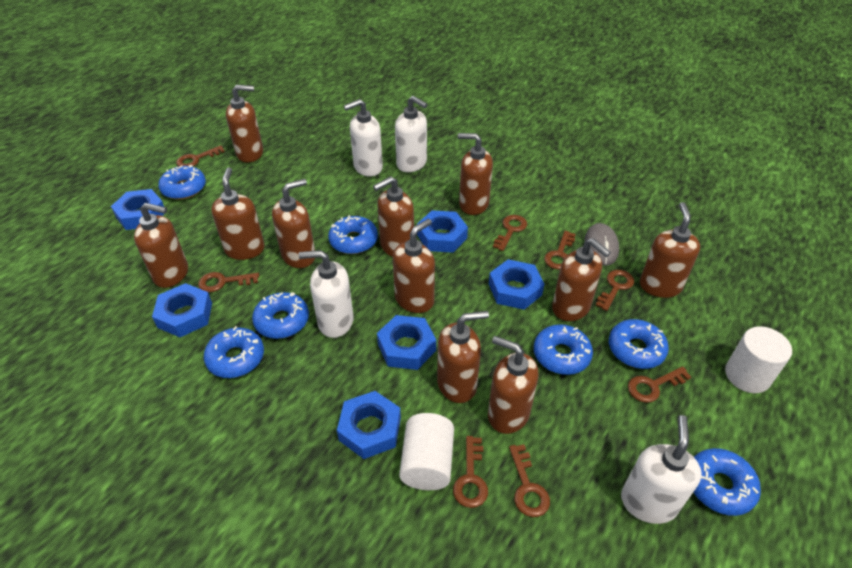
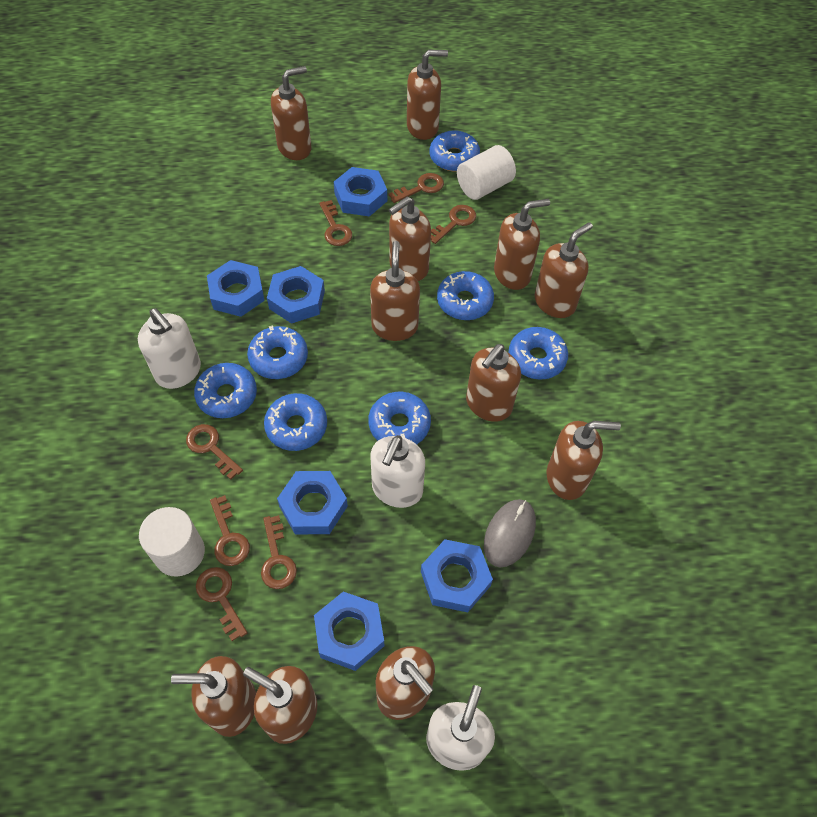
brown key: [176,145,225,166] [198,272,259,292] [453,436,488,508] [493,215,527,251] [509,444,550,517] [544,231,576,270] [596,270,634,311] [628,366,691,403] = 8 -> [186,424,243,480] [196,567,248,641] [210,495,250,566] [261,515,297,589] [319,200,352,246] [389,173,444,203] [431,205,476,244] = 7
white soap dispenser: [299,250,354,338] [344,99,383,177] [395,96,428,172] [621,415,702,524] = 4 -> [138,308,201,389] [371,435,425,508] [426,685,495,771] = 3

